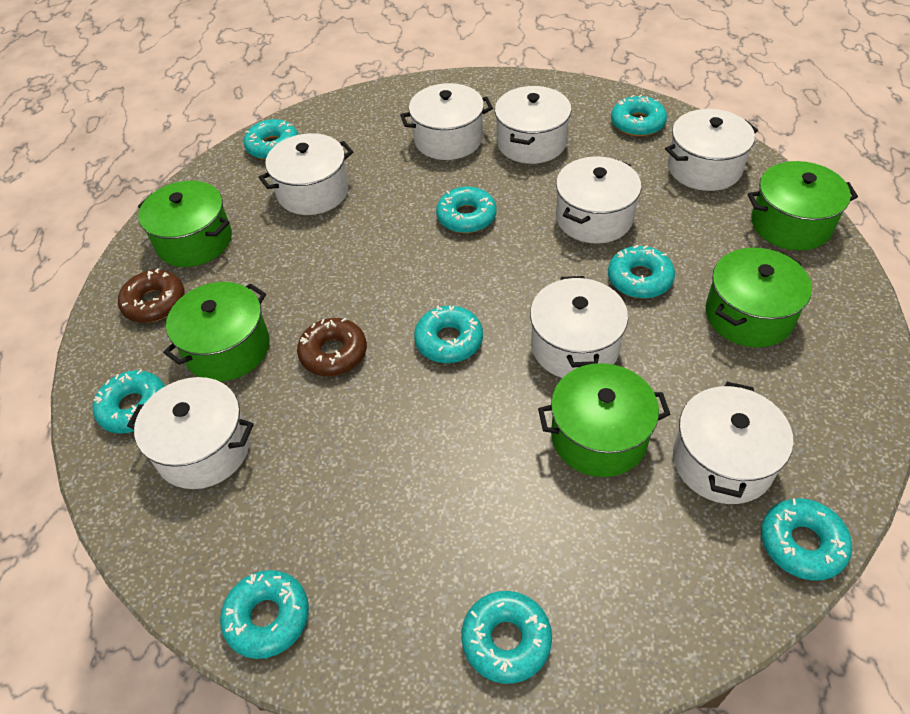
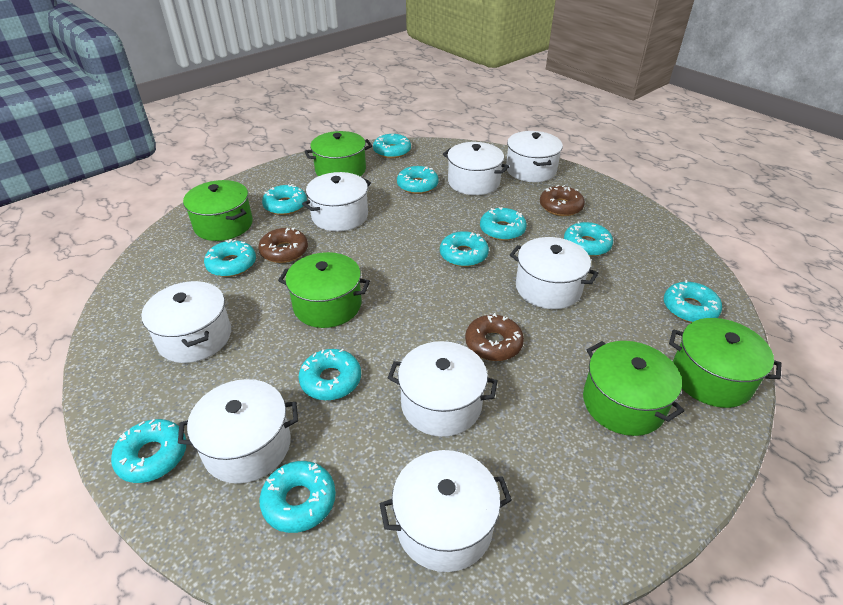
brown donut: [118,268,185,323] [297,318,367,376] = 2 -> [258,227,308,263] [465,313,524,361] [540,185,585,216] = 3
turquoise donut: [93,370,165,434] [220,570,309,659] [244,119,298,160] [414,306,483,363] [436,186,497,233] [462,591,552,684] [608,245,675,299] [611,95,667,136] [761,498,852,581] = 9 -> [111,419,186,483] [204,239,256,277] [260,461,336,533] [262,184,307,215] [298,349,361,401] [373,134,411,158] [397,166,439,194] [440,231,489,267] [480,207,527,241] [564,221,613,257] [664,280,722,323] = 11

